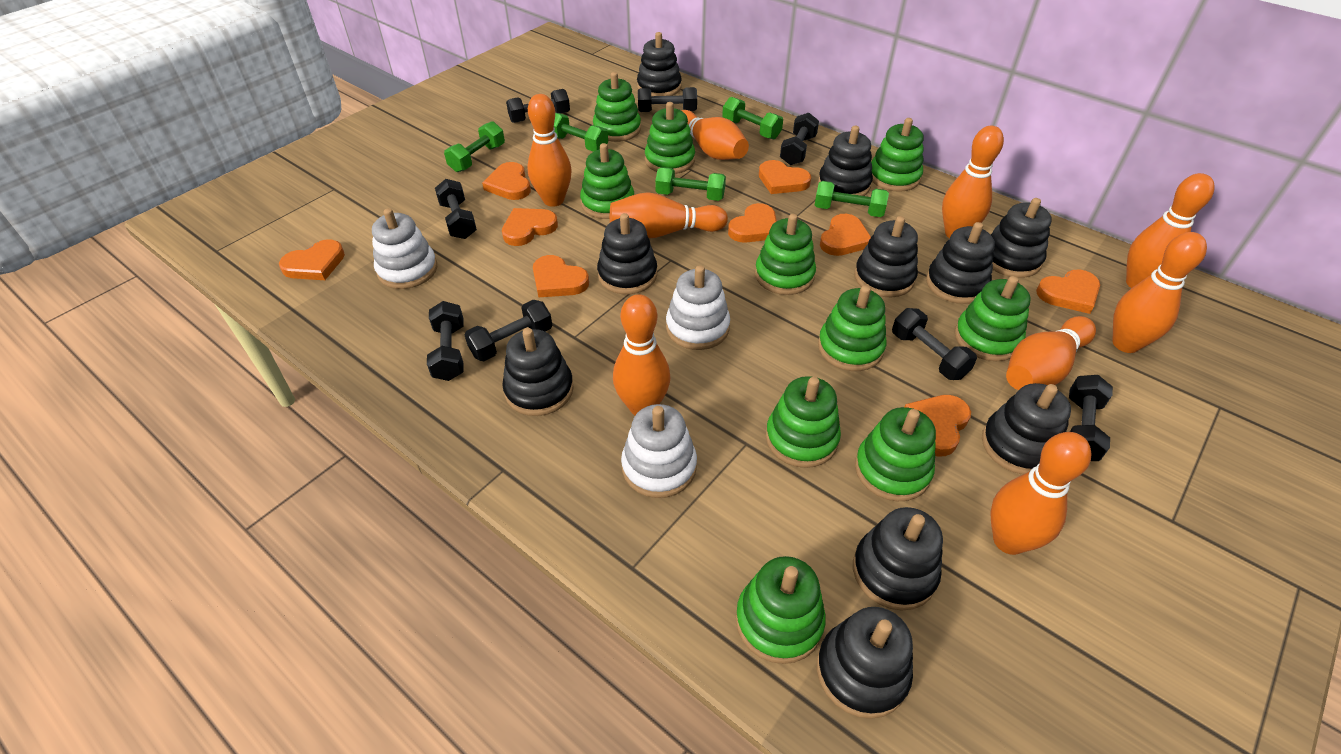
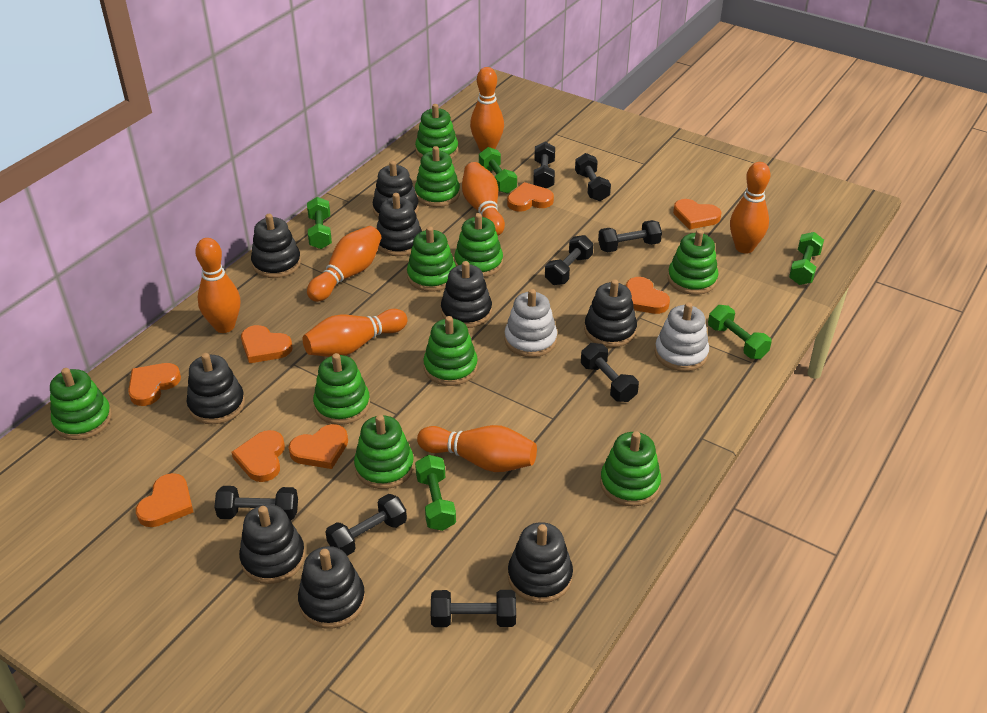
black stacking toy: [502,328,574,416] [597,213,657,294] [637,32,682,96] [817,607,913,719] [818,126,873,196] [853,507,943,611] [854,216,918,297] [926,222,995,304] [982,383,1071,475] [991,198,1052,278] = 10 -> [187,353,245,424] [239,504,305,584] [251,214,301,278] [298,546,365,629] [373,161,419,217] [377,193,422,256] [441,261,492,328] [508,522,573,603] [584,279,637,347] = 9
orange bowling pin: [527,94,572,207] [610,192,728,238] [613,294,670,415] [681,110,749,160] [942,126,1004,238] [990,432,1092,555] [1006,316,1096,390] [1112,232,1207,353] [1126,173,1214,288] = 9 -> [195,238,240,333] [303,309,407,357] [307,226,381,302] [417,425,537,472] [462,162,505,236] [470,67,504,152] [730,162,770,253] = 7
orange heart: [279,239,345,280] [482,162,531,200] [502,208,558,246] [533,255,589,298] [728,203,777,243] [759,160,811,194] [820,214,871,256] [904,395,971,456] [1036,269,1100,314] = 9 -> [128,363,181,406] [136,473,194,527] [232,430,285,482] [241,325,292,363] [288,424,348,469] [507,182,554,211] [626,277,670,314] [673,199,722,229] = 8
white stacking toy: [372,208,437,289] [621,404,697,498] [666,265,730,350] = 3 -> [505,289,557,357] [655,302,709,371] = 2

